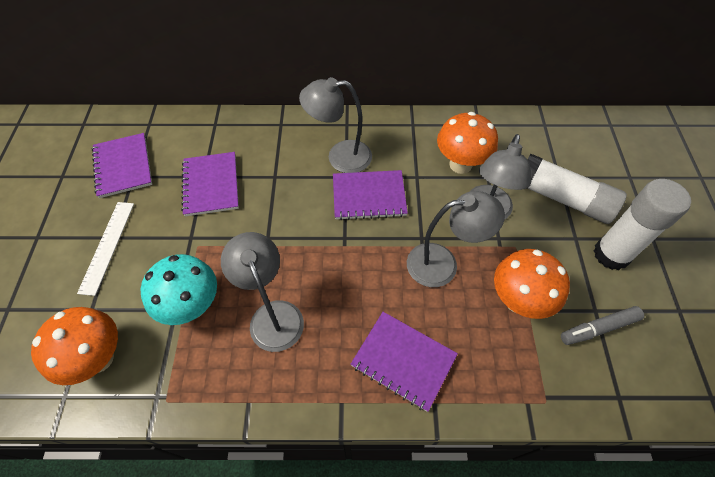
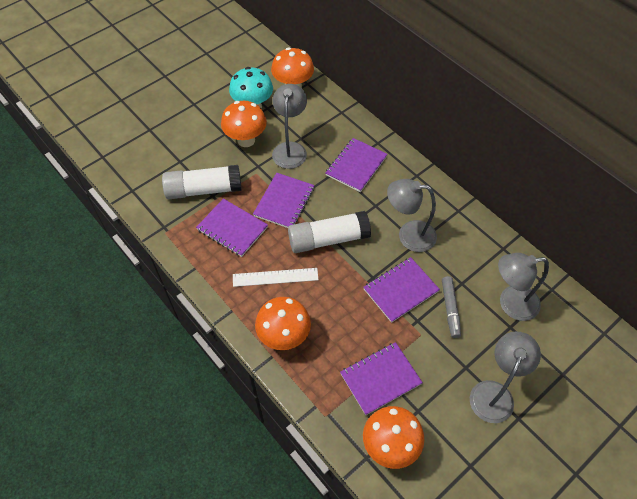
orange mushroom: [31,307,118,385] [437,112,498,174] [494,249,570,319] = 3 -> [221,101,267,147] [255,297,311,350] [271,47,314,88] [363,406,424,469] = 4
purple notebook: [92,133,152,198] [181,152,239,216] [333,170,408,220] [351,312,458,412] = 4 -> [196,198,268,257] [253,173,314,228] [326,138,388,192] [340,342,423,415] [363,257,440,323] = 5

